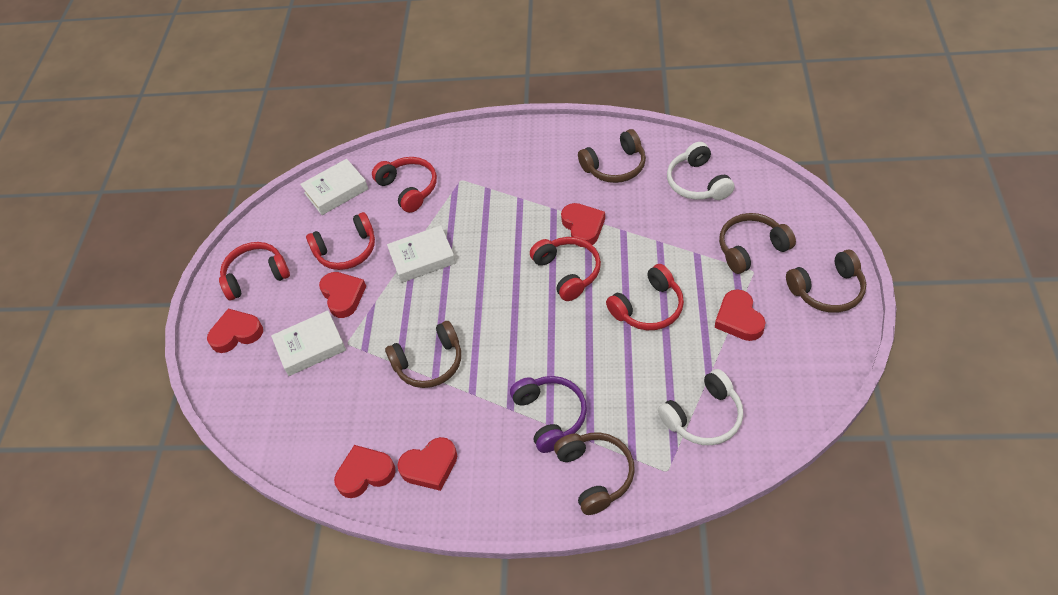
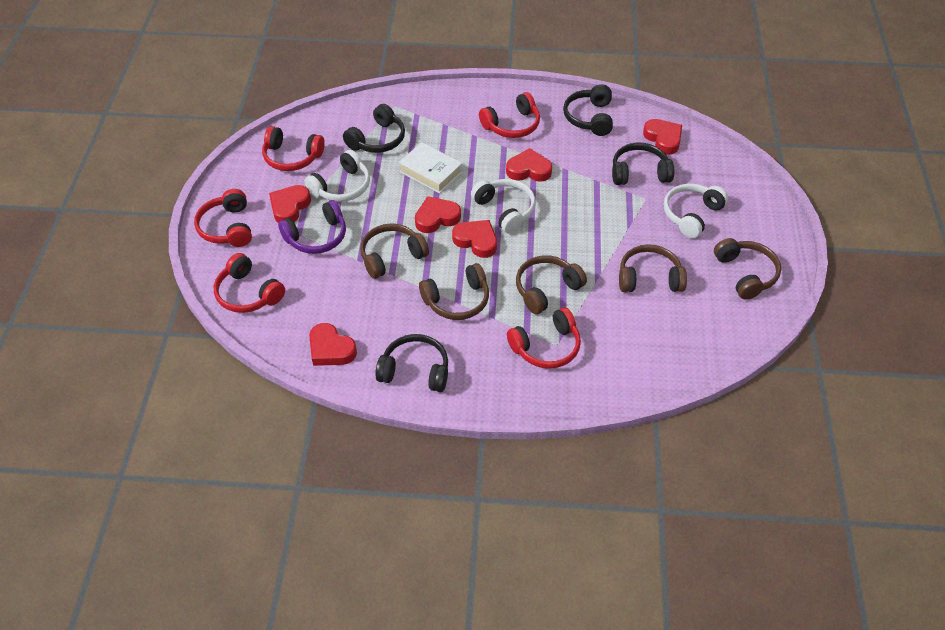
black headphones: none = 0 -> [343,104,405,153] [375,334,448,392] [563,84,613,136] [612,143,674,185] = 4
white book: [271,310,346,376] [300,159,368,215] [387,225,456,283] = 3 -> [399,142,462,194] = 1
white headphones: [658,369,743,445] [667,142,735,200] = 2 -> [304,150,370,202] [471,179,536,233] [664,184,728,238] = 3

